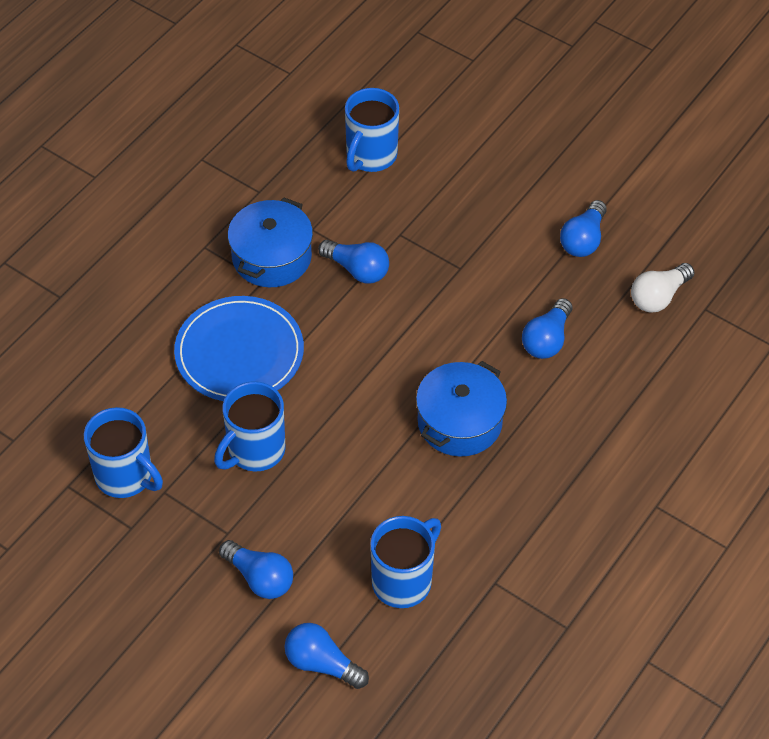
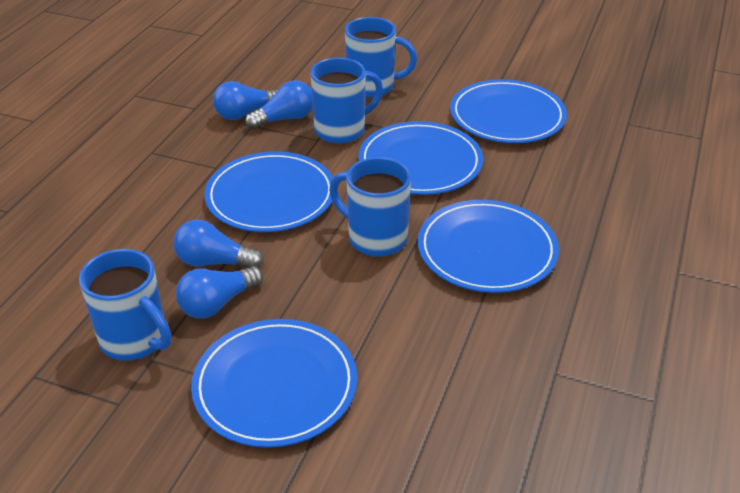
blue light bulb: [219,540,293,599] [285,623,369,689] [318,240,389,284] [522,298,572,359] [560,200,607,257] = 5 -> [173,220,264,268] [176,266,263,319] [213,81,278,120] [245,80,313,129] = 4
blue plate: [174,296,304,401] = 1 -> [191,319,357,448] [205,152,333,232] [359,121,483,195] [418,200,559,293] [450,79,567,143] = 5
blue pot: [228,198,313,287] [416,361,507,457] = 2 -> none = 0
white light bulb: [631,263,694,313] = 1 -> none = 0

